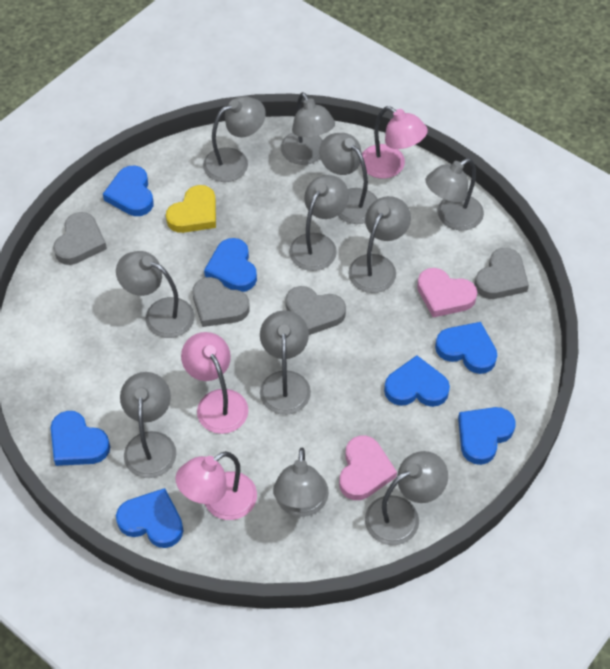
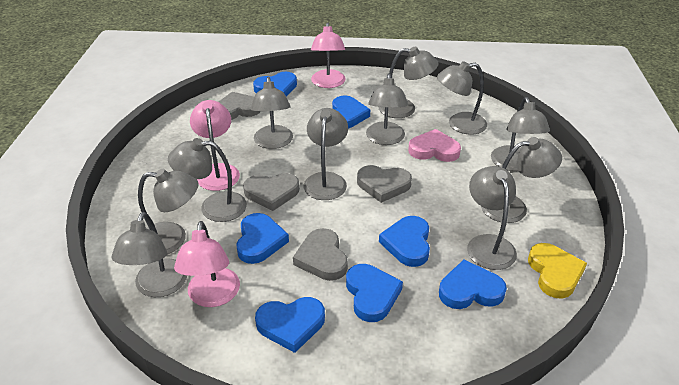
pink heart: [339,435,397,500] [417,268,477,317] = 2 -> [408,129,461,162] = 1

